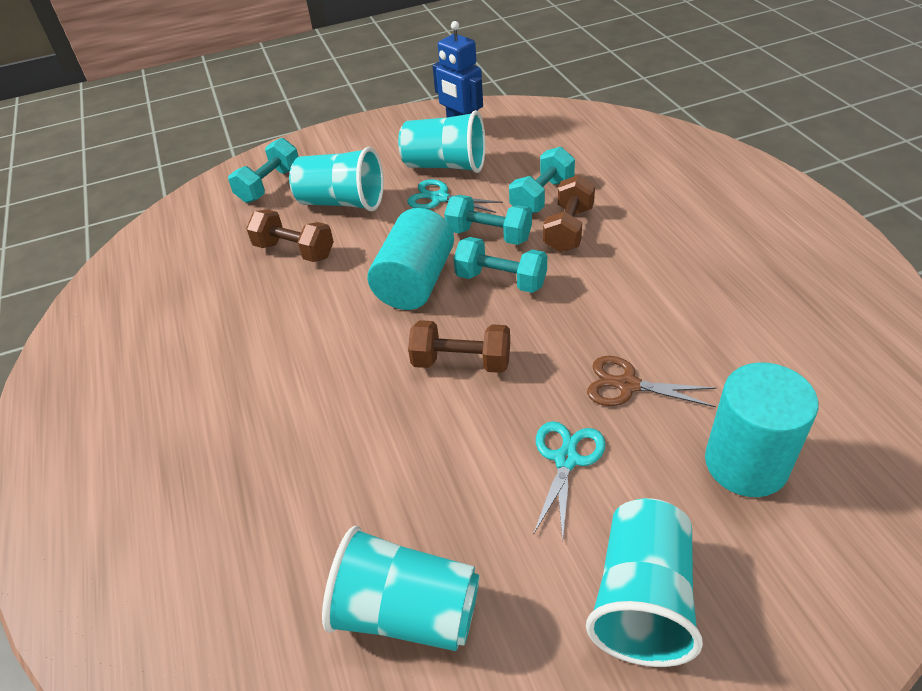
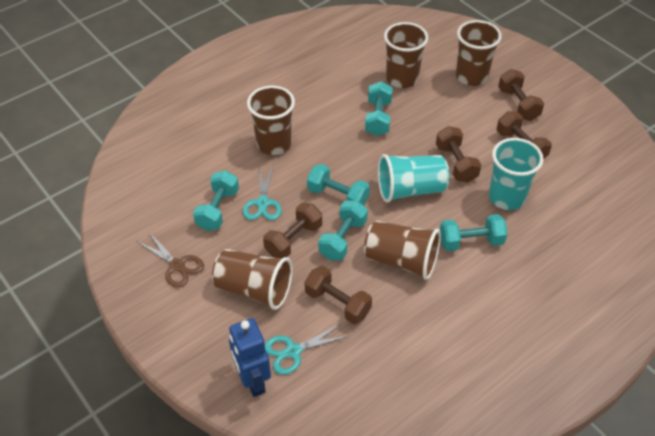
brown cup: none = 0 -> [212,249,293,310] [247,86,295,155] [364,220,441,280] [384,22,428,88] [456,20,502,86] = 5
brown dumbbell: [246,209,334,262] [408,320,510,373] [543,175,595,252] = 3 -> [263,202,322,258] [305,266,372,324] [436,126,481,183] [497,111,552,159] [498,69,544,121] = 5
turquoise cup: [289,147,384,211] [322,526,480,651] [398,110,485,173] [586,498,703,667] = 4 -> [378,154,449,203] [489,138,544,210] = 2
turquoise cylinder: [367,208,454,310] [705,362,818,497] = 2 -> none = 0
turquoise dumbbell: [228,138,299,203] [444,195,532,245] [453,237,547,293] [509,147,575,213] = 4 -> [193,170,239,231] [307,164,370,206] [318,200,368,260] [365,82,393,136] [440,214,508,251] = 5

